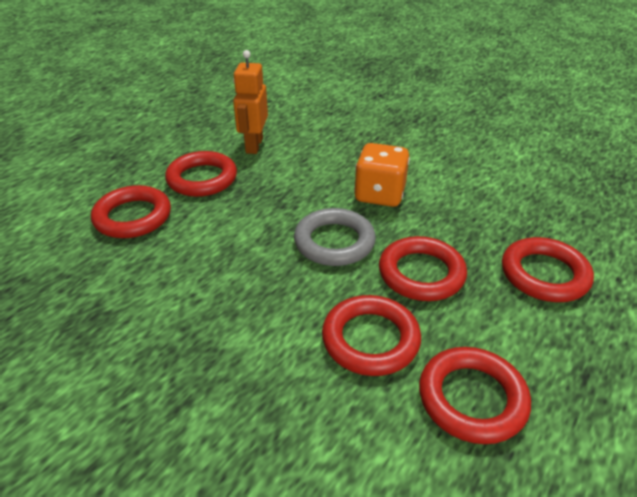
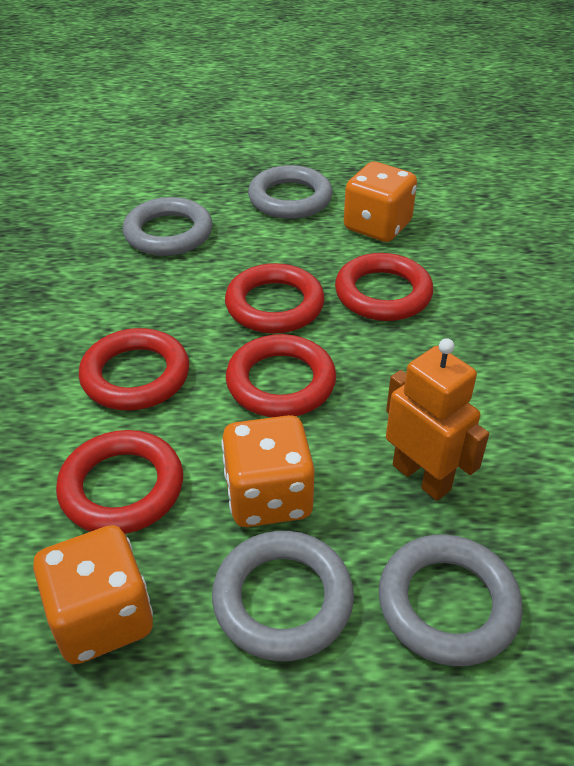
grey ring: [294,208,376,266] = 1 -> [123,197,213,256] [212,531,354,661] [248,165,333,219] [378,534,523,666] = 4
orange dice: [354,143,410,207] = 1 -> [33,525,153,664] [221,415,315,527] [344,162,417,242] = 3
red ring: [91,185,171,238] [165,151,237,197] [322,295,421,376] [379,236,467,301] [419,347,531,444] [502,237,594,302] = 6 -> [56,430,183,534] [79,328,189,411] [225,263,325,333] [226,334,336,417] [335,253,433,321] = 5

